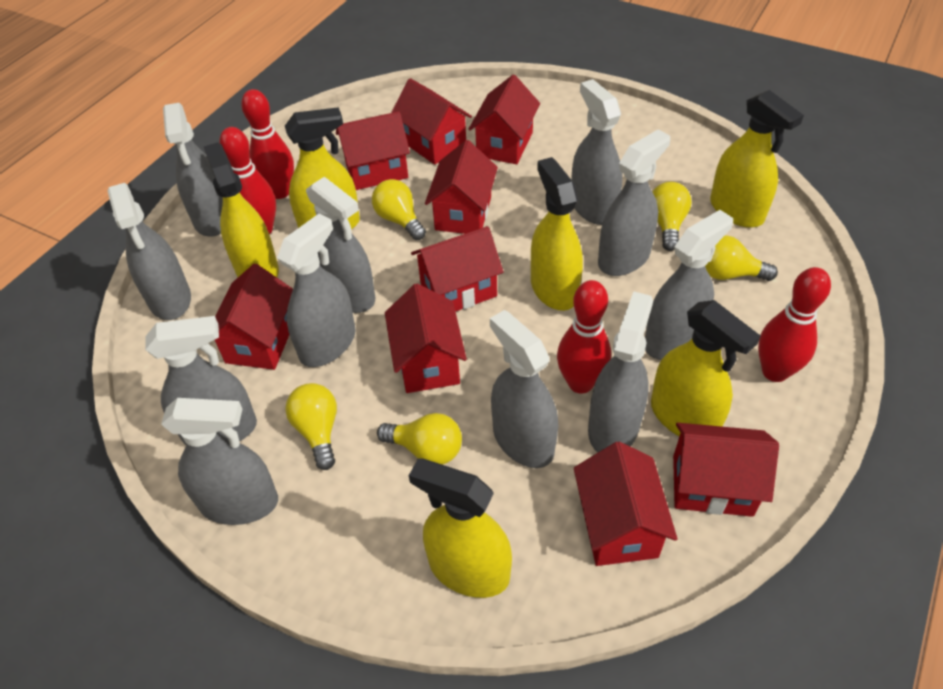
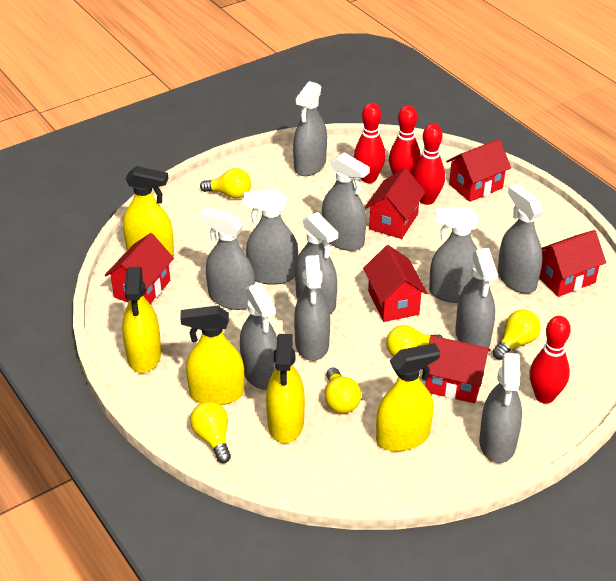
red house: [215,264,293,370] [336,111,410,190] [385,283,467,393] [391,78,472,165] [411,226,504,312] [425,140,498,234] [469,75,540,164] [574,441,677,566] [673,423,779,517] = 9 -> [105,233,174,304] [363,245,427,322] [365,168,425,239] [425,336,491,403] [446,139,511,202] [539,230,606,297] = 6
yellow spray bottle: [204,142,279,277] [285,107,360,230] [409,459,512,598] [531,157,583,311] [651,300,761,436] [710,90,804,228] = 6 -> [122,267,161,373] [123,166,174,256] [180,306,244,405] [266,334,305,443] [376,343,440,451] = 5

